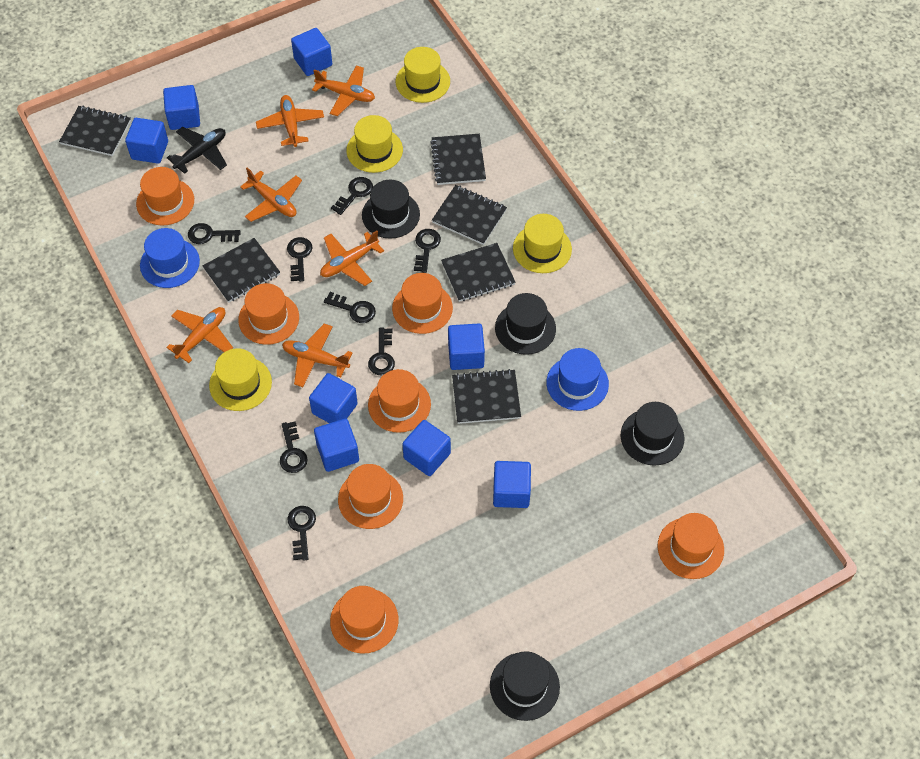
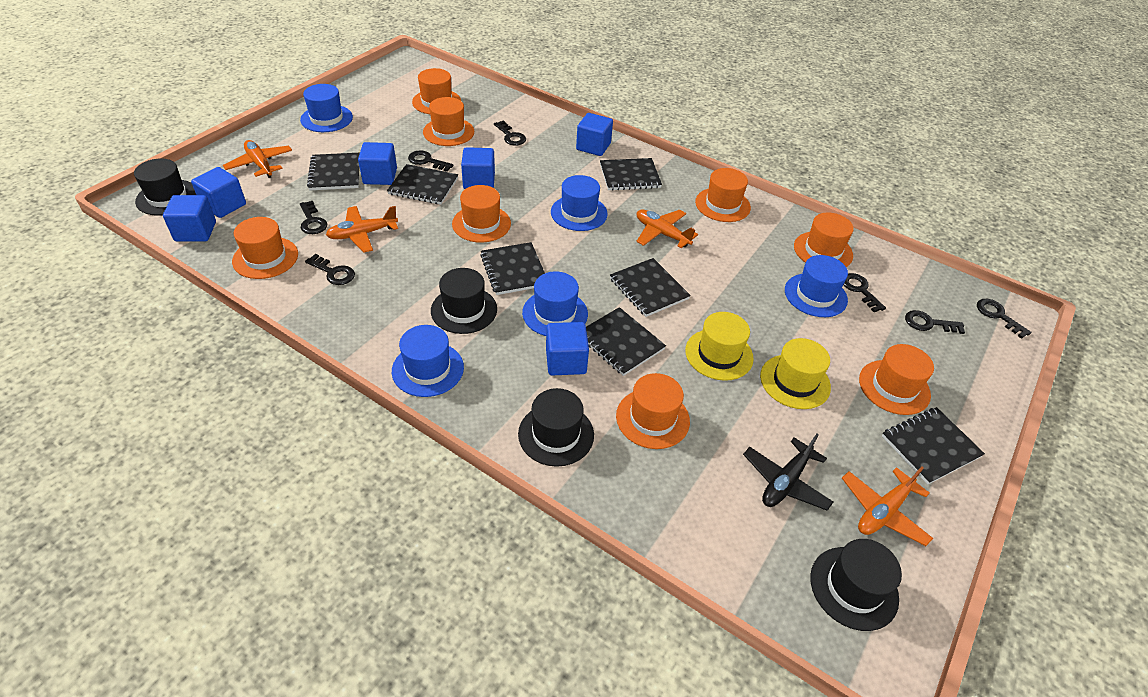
black key: [188,223,241,244] [280,421,308,473] [287,237,312,282] [287,506,316,561] [324,292,376,323] [331,177,373,215] [368,328,395,376] [414,229,441,273] = 8 -> [300,201,327,234] [305,254,355,285] [408,150,454,172] [494,120,526,146] [843,273,886,312] [905,310,965,334] [977,299,1032,339] = 7
black notebook: [59,106,131,156] [203,238,280,303] [430,134,486,185] [432,185,507,245] [441,243,516,302] [452,369,521,424] = 6 -> [307,153,360,190] [387,164,458,205] [480,242,545,295] [586,307,666,376] [600,158,662,191] [610,258,691,317] [882,407,985,485] = 7
blue cube: [125,118,168,164] [163,85,200,130] [291,28,332,76] [309,373,358,423] [314,419,359,472] [402,420,451,476] [448,324,485,370] [493,461,531,508] = 8 -> [163,195,216,242] [191,167,246,218] [358,142,397,185] [461,147,495,189] [546,322,589,375] [576,113,613,156] = 6
blue hat: [140,228,200,288] [546,348,609,411] = 2 -> [300,84,353,132] [392,325,464,397] [522,271,588,336] [551,175,608,231] [785,255,848,317] = 5
orange hat: [136,167,194,226] [238,283,299,345] [330,586,399,654] [338,464,403,529] [368,369,431,433] [392,273,453,334] [658,513,724,579] = 7 -> [232,217,298,279] [412,68,461,114] [423,97,474,146] [452,185,511,243] [616,373,690,449] [695,168,751,222] [794,212,854,267] [859,344,934,415] = 8
orange plane: [166,307,233,363] [240,168,302,222] [256,95,324,147] [282,324,352,387] [312,65,375,116] [320,230,384,286] = 6 -> [223,140,292,178] [326,206,398,252] [636,209,698,248] [842,467,933,546] = 4
yellow hat: [209,348,272,411] [346,115,403,173] [396,47,450,103] [513,214,572,273] = 4 -> [685,312,754,381] [760,338,831,409] = 2

